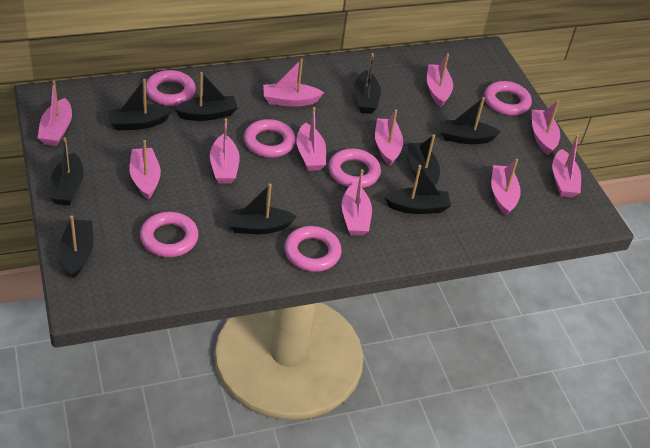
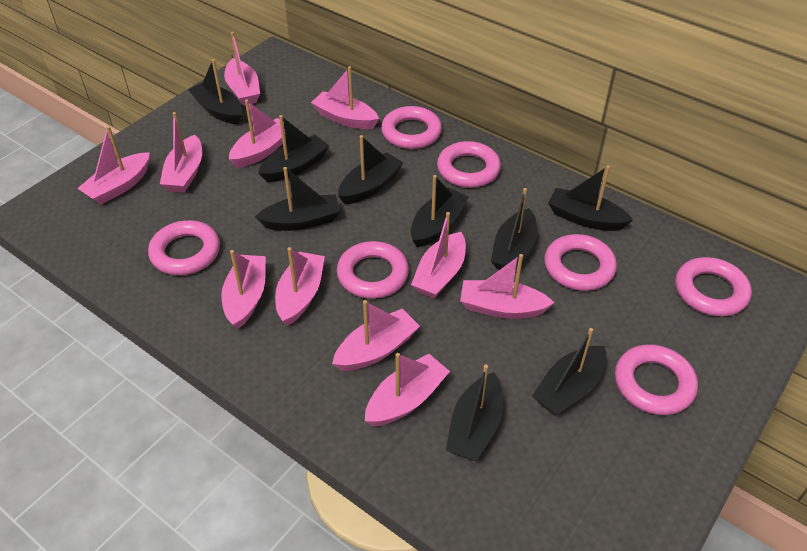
pink ring: [140,212,198,257] [146,70,196,106] [244,119,296,158] [284,226,342,272] [329,149,381,188] [484,81,532,115] = 6 -> [148,220,220,275] [337,241,409,299] [381,106,442,149] [437,141,501,188] [544,234,617,291] [615,344,698,415] [676,257,752,316] = 7

